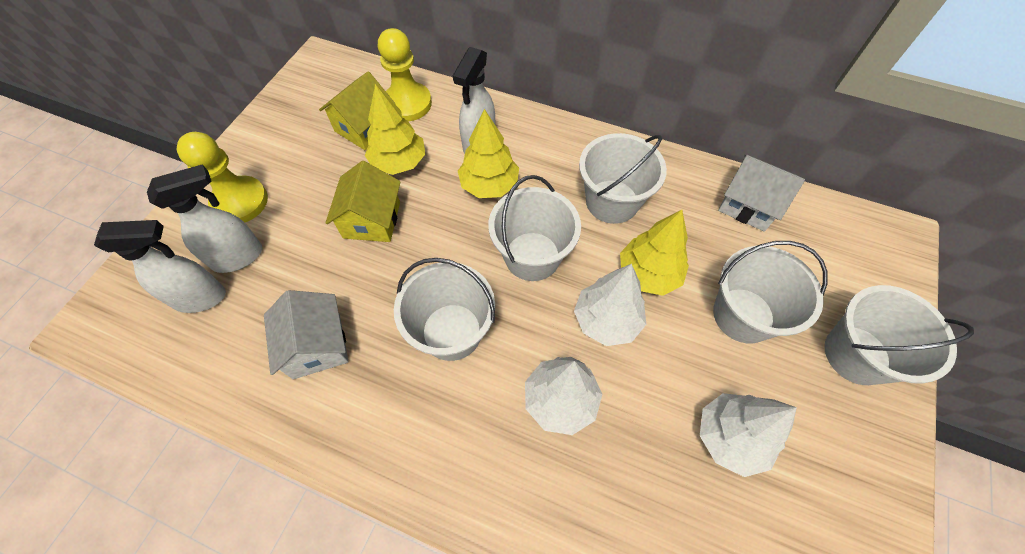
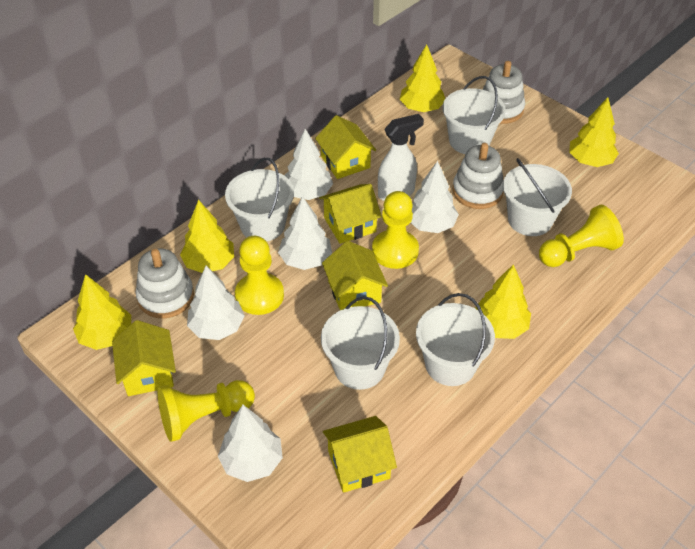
white house: [264,290,349,379] [718,154,805,232] = 2 -> none = 0
white spray bottle: [94,220,226,313] [147,164,262,273] [453,47,495,154] = 3 -> [378,114,424,201] = 1
white stacking toy: none = 0 -> [136,249,194,319] [452,143,504,209] [482,61,525,124] = 3
white tree: [525,357,602,435] [574,264,646,346] [700,393,797,477] = 3 -> [187,266,245,340] [218,405,283,482] [278,196,332,270] [285,129,333,200] [411,161,459,233] = 5
yellow house: [319,71,395,150] [326,161,401,242] = 2 -> [112,320,176,396] [315,115,376,179] [319,184,382,244] [322,241,388,310] [323,416,397,493] = 5
yellow pawn: [177,132,268,223] [378,28,432,121] = 2 -> [158,380,255,442] [235,236,284,315] [372,191,419,269] [539,205,624,267] = 4
yellow tree: [365,84,425,175] [458,109,519,198] [620,210,689,296] = 3 -> [73,274,131,350] [180,200,234,273] [400,44,445,112] [475,264,531,339] [569,97,619,167] = 5

